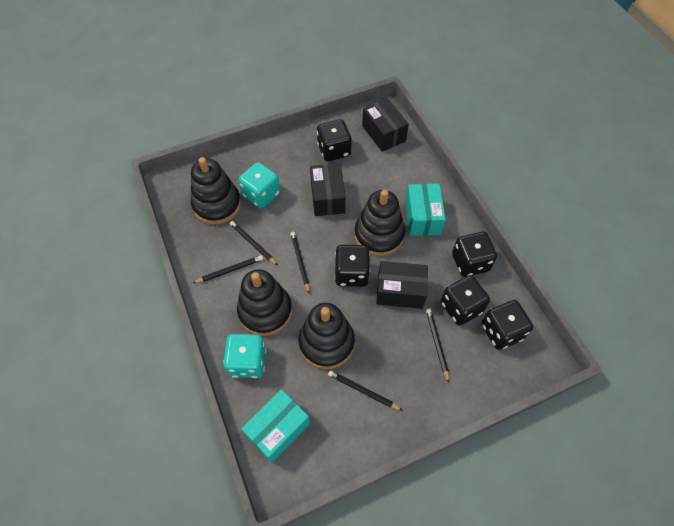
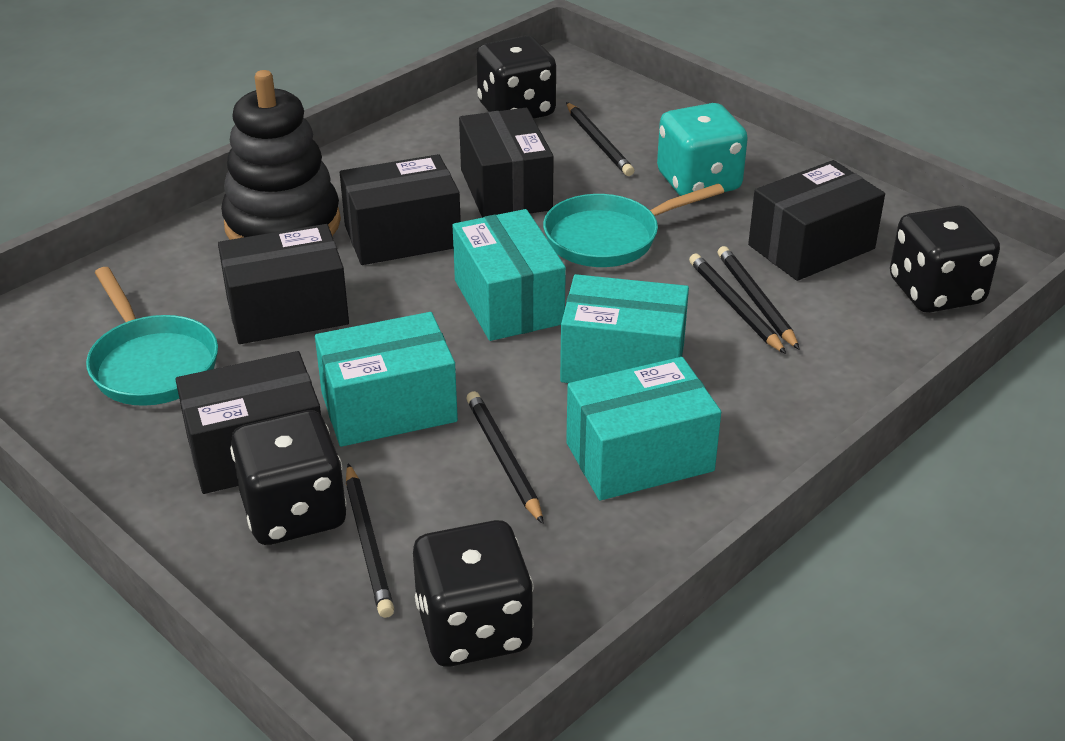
black box: [310,163,346,216] [362,98,409,152] [376,261,428,309] = 3 -> [175,351,321,494] [218,224,349,344] [340,154,461,265] [459,108,554,218] [748,160,885,281] = 5
black dice: [317,119,352,161] [335,245,370,287] [441,275,490,326] [452,232,497,277] [481,300,533,350] = 5 -> [230,410,347,545] [413,520,534,667] [476,36,556,119] [890,205,1000,313] = 4
black stacking toy: [191,157,241,224] [237,269,292,336] [299,303,355,369] [354,190,405,256] = 4 -> [221,70,341,240] = 1
turquoise box: [241,389,310,463] [405,183,446,236] = 2 -> [315,312,458,447] [453,209,566,341] [560,274,689,383] [566,357,721,500] = 4
turquoise dice: [223,334,267,378] [238,162,280,208] = 2 -> [657,103,748,196] = 1
turquoise pan: none = 0 -> [86,267,218,406] [543,184,724,267] = 2

